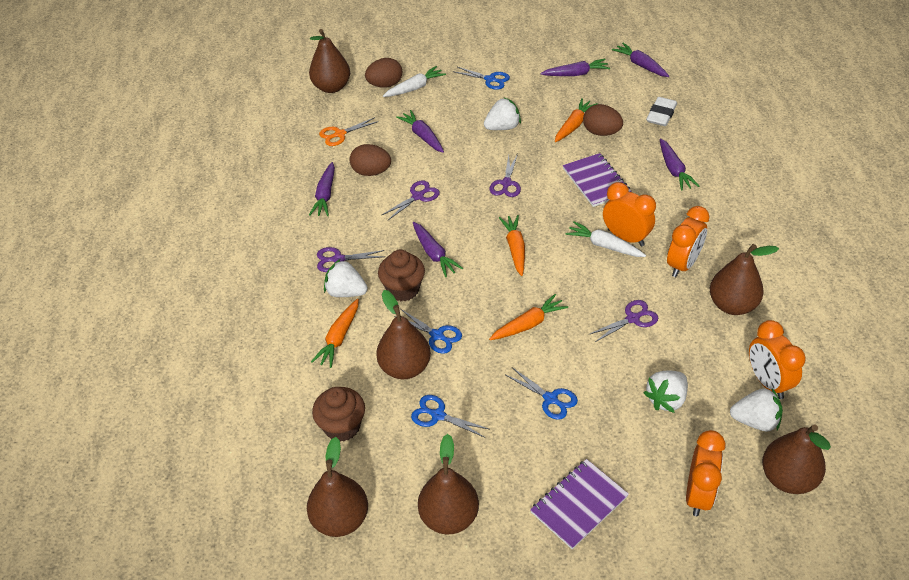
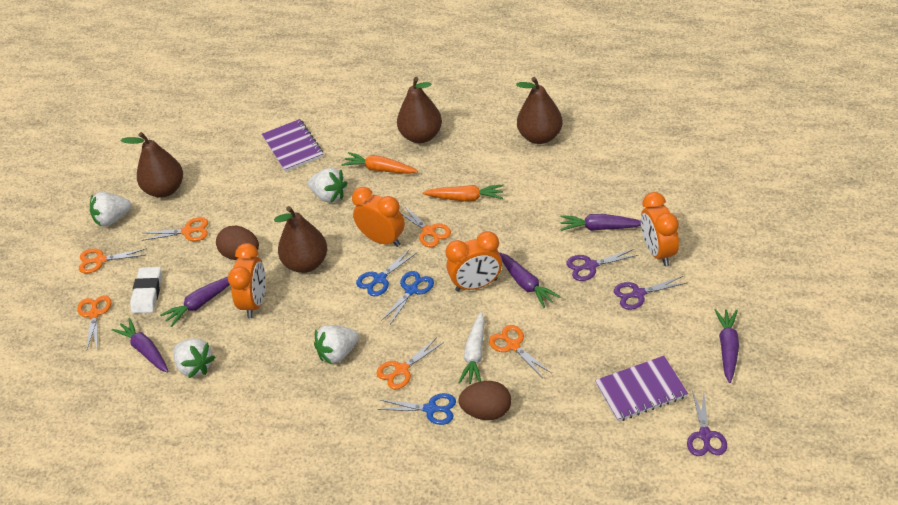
blue scissors: [394,309,462,354] [411,395,489,437] [455,67,510,90] [506,368,578,420] = 4 -> [356,249,416,296] [378,393,456,425] [381,271,434,324] = 3
brown cupcake: [312,387,365,441] [378,250,425,301] = 2 -> none = 0
brown egg: [350,144,391,176] [365,58,402,88] [583,104,623,136] = 3 -> [216,226,259,260] [458,381,511,420] = 2
brown pear: [307,437,368,537] [309,29,350,93] [376,290,431,379] [418,434,479,535] [710,244,779,315] [762,424,831,494] = 6 -> [121,132,183,198] [274,206,327,273] [397,77,442,143] [516,77,563,144] = 4
orange carrot: [311,299,359,368] [489,294,568,340] [499,215,525,276] [555,98,598,142] = 4 -> [342,152,418,174] [423,185,504,201] = 2
orange scissors: [319,117,379,146] = 1 -> [77,295,111,349] [79,248,147,274] [142,217,208,241] [376,337,444,389] [401,205,451,247] [489,325,551,378] = 6
purple carrot: [309,162,335,216] [396,110,444,153] [413,222,463,277] [540,59,610,76] [612,43,669,77] [660,138,699,191] = 6 -> [112,318,169,373] [160,277,230,327] [499,252,561,308] [560,214,641,231] [715,309,739,383] = 5
purple scissors: [317,247,385,272] [382,180,440,220] [489,154,521,197] [590,300,658,342] = 4 -> [566,249,638,281] [614,276,686,310] [687,390,727,456] = 3
white carrot: [383,66,446,97] [565,221,646,257] = 2 -> [458,312,484,384] = 1

